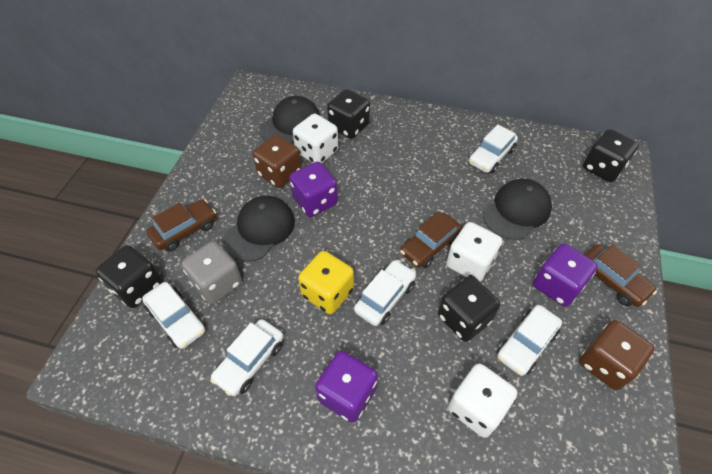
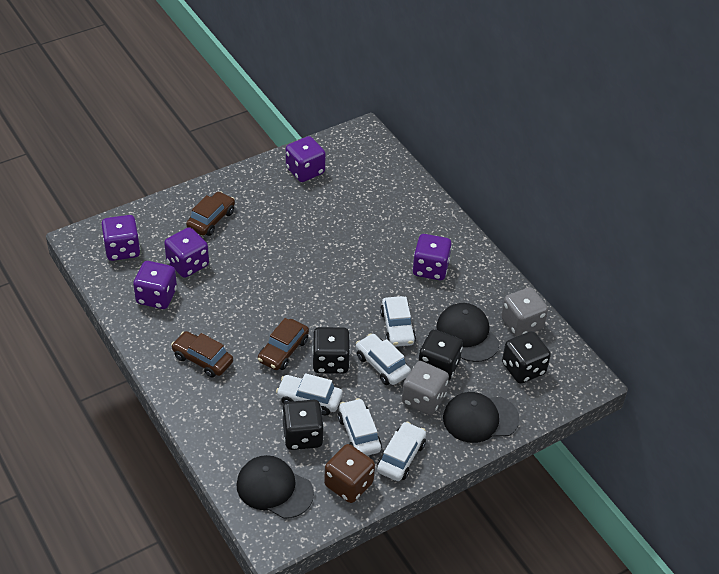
brown dice: [253,135,302,188] [579,320,654,390] = 2 -> [324,444,375,503] = 1
grey dice: [181,241,242,304] = 1 -> [402,361,449,415] [501,287,548,337] = 2
purple dice: [289,162,338,217] [315,351,378,423] [533,243,598,307] = 3 -> [101,215,140,261] [133,261,177,309] [164,227,209,278] [286,136,326,182] [413,234,452,280] = 5
white dice: [293,114,338,163] [446,222,503,282] [448,364,517,438] = 3 -> none = 0
yellow dice: [298,251,354,314] = 1 -> none = 0

